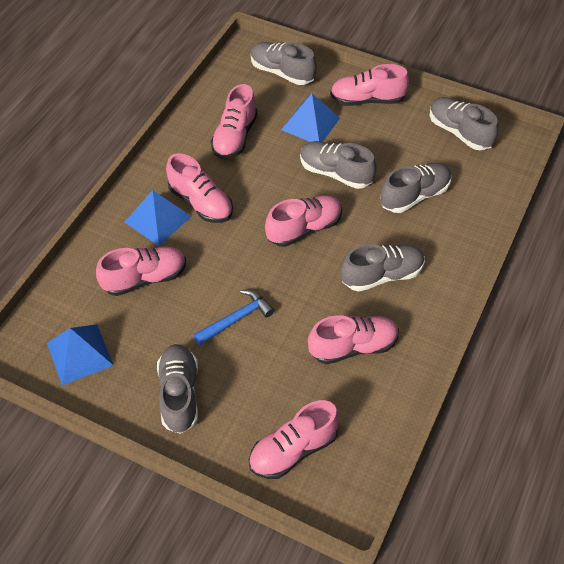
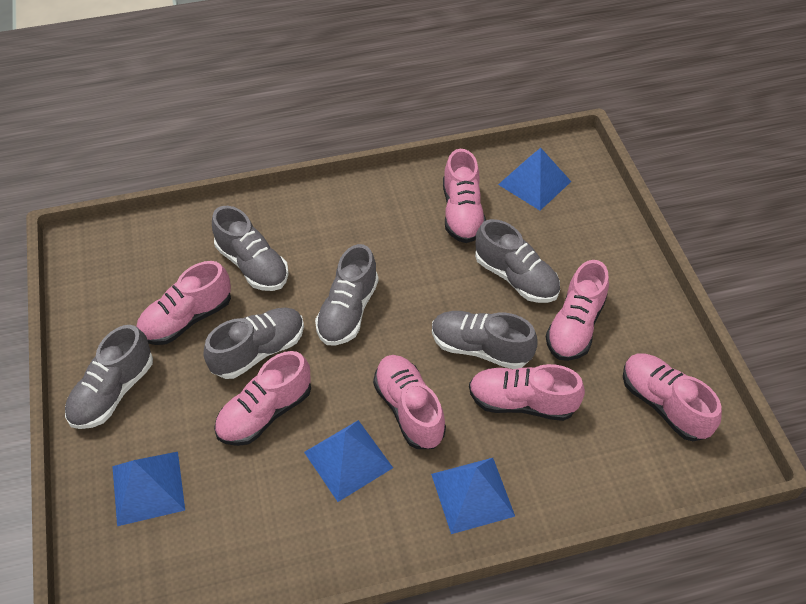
blue hammer: [193,290,274,345] = 1 -> none = 0
blue pyramid: [47,324,114,385] [124,190,191,246] [281,94,340,142] = 3 -> [112,452,185,526] [304,420,393,502] [431,458,515,534] [498,148,571,211] = 4

